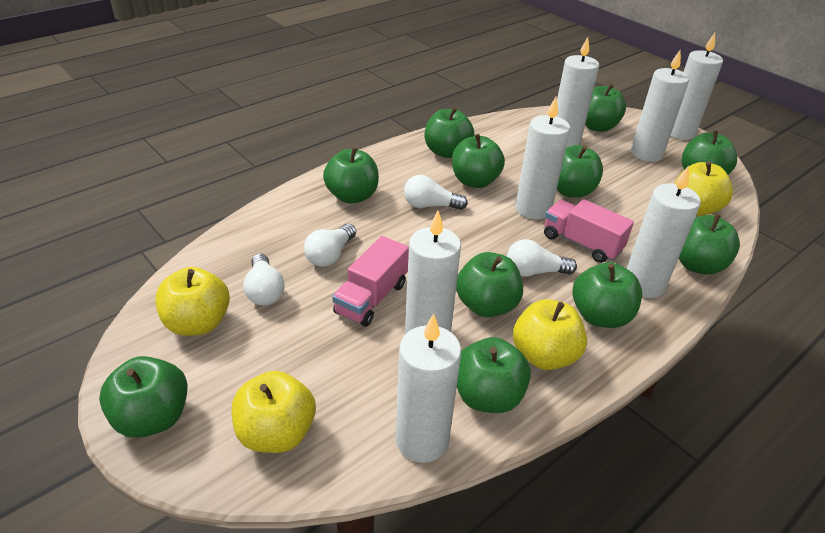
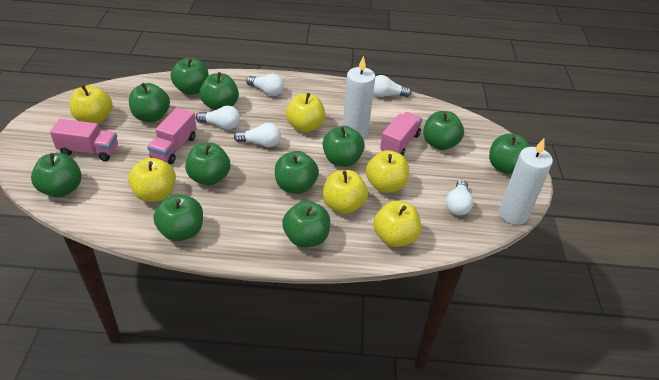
pink truck: [332,236,409,327] [544,199,634,263] = 2 -> [50,119,118,161] [147,107,196,164] [380,112,422,156] = 3
white candle: [396,314,461,463] [405,211,461,335] [515,97,570,219] [557,37,599,147] [626,166,701,298] [631,50,690,162] [671,33,723,140] = 7 -> [343,56,375,138] [499,138,553,225] = 2
white light bulb: [243,253,285,305] [304,224,356,267] [404,175,468,210] [507,239,577,277] = 4 -> [196,106,240,130] [234,123,281,147] [246,74,284,96] [373,75,411,97] [446,179,473,215] = 5
yellow apple: [155,267,230,336] [232,371,316,453] [513,299,587,370] [675,161,733,216] = 4 -> [70,85,113,124] [128,158,176,202] [286,93,326,133] [323,170,368,214] [366,150,409,193] [373,201,421,247] = 6

